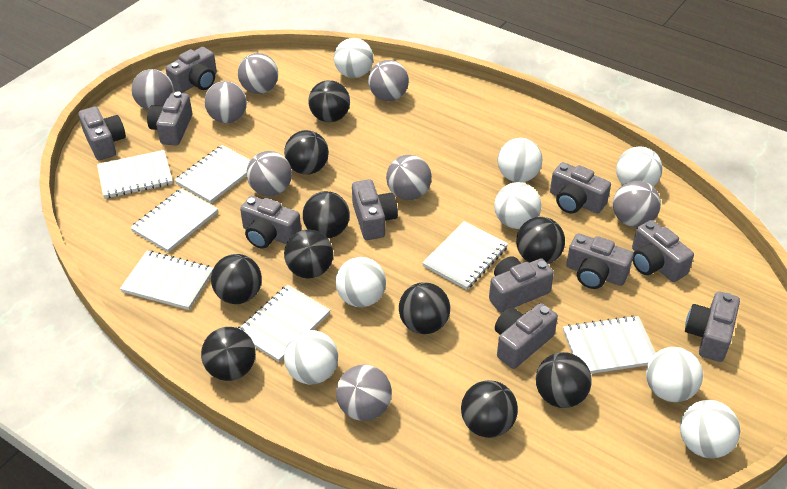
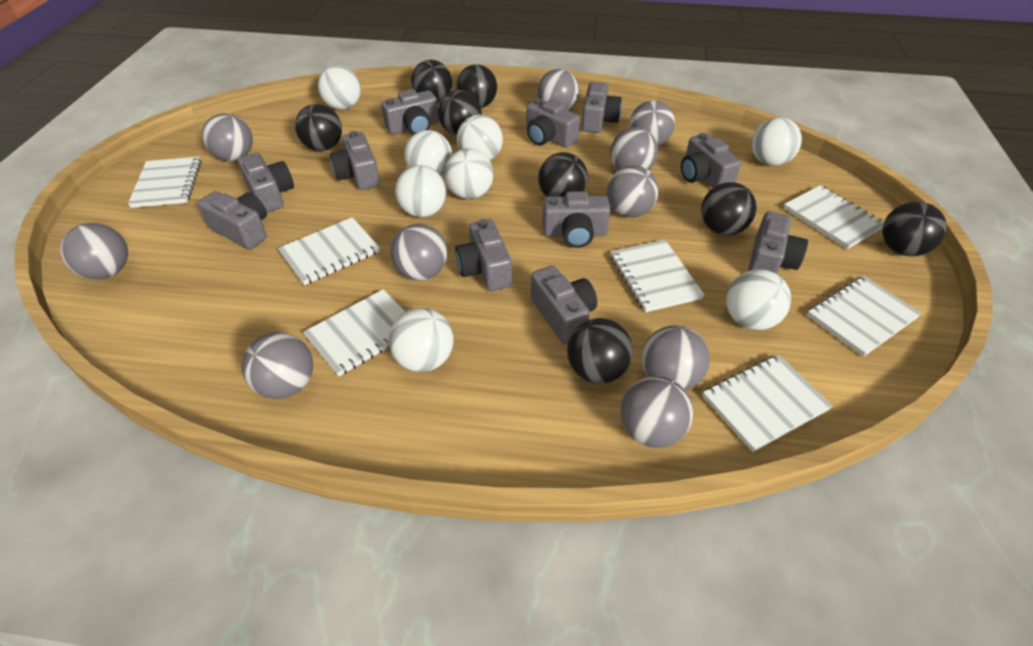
black ball: [201,327,256,381] [211,254,262,304] [284,130,329,175] [284,229,333,279] [303,191,350,238] [308,80,350,122] [399,282,450,334] [461,380,518,438] [516,217,565,264] [536,352,592,408] = 10 -> [295,104,342,151] [411,60,452,103] [438,90,482,136] [456,64,497,108] [538,152,588,197] [567,318,633,383] [701,182,757,235] [882,202,947,256] = 8
grey ball: [132,69,174,110] [204,81,247,123] [238,53,278,94] [246,151,292,196] [336,365,392,421] [368,60,409,101] [386,155,432,200] [613,181,661,227] = 8 -> [60,223,128,280] [202,113,253,161] [242,332,313,399] [390,224,447,281] [537,69,579,110] [607,165,658,217] [610,127,658,170] [621,376,693,448] [629,100,675,146] [642,325,710,390] = 10

